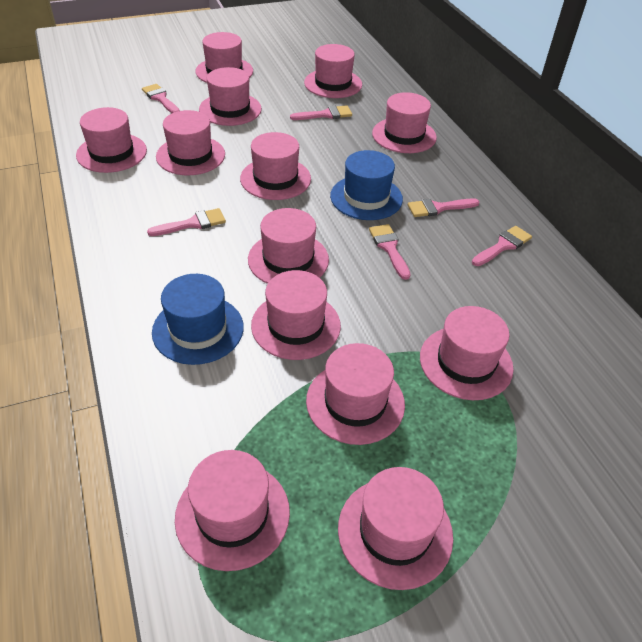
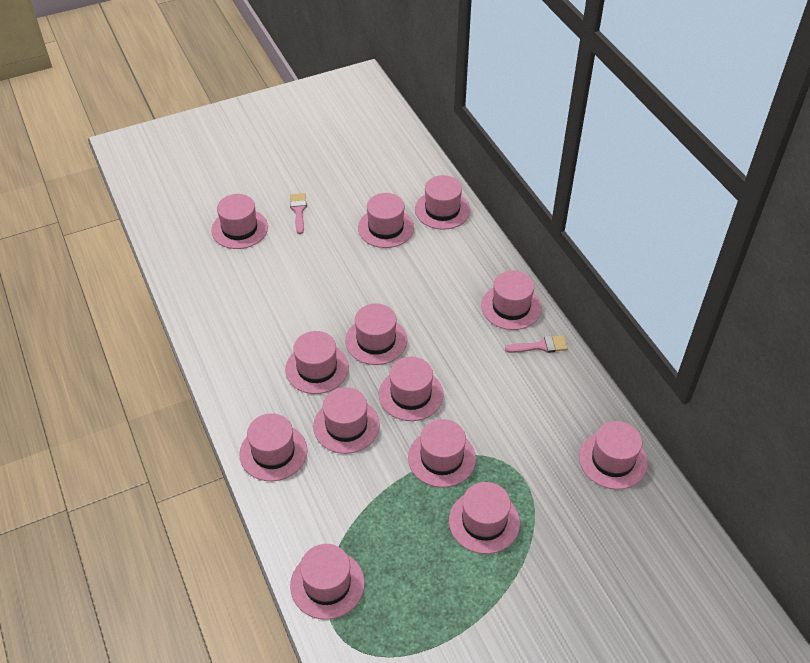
blue hat: [152,274,244,365] [330,150,403,220] = 2 -> none = 0
pink brush: [142,84,180,113] [147,208,226,236] [290,105,352,120] [369,224,410,280] [408,198,479,217] [472,226,532,266] = 6 -> [290,193,307,234] [505,335,568,353] = 2

